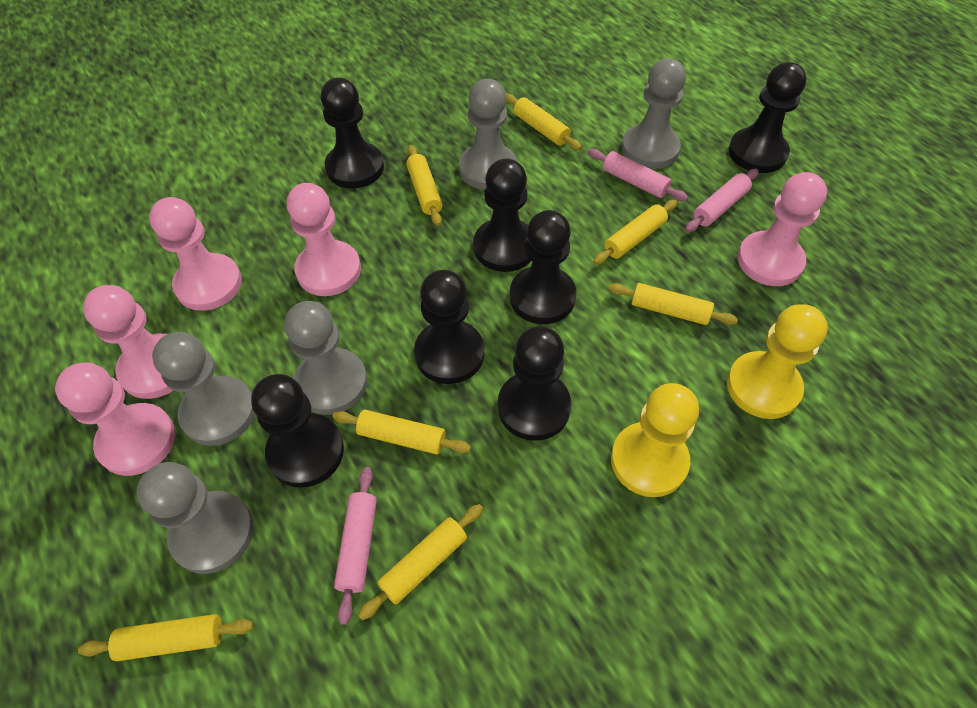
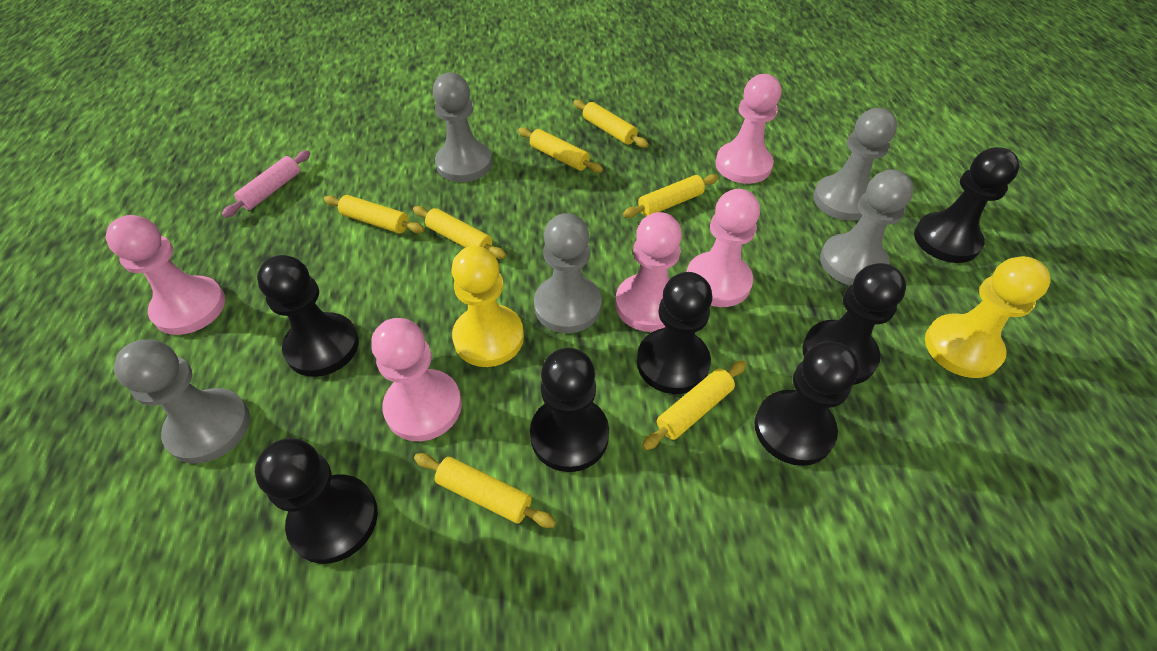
pink rolling pin: [334,467,377,625] [588,149,688,201] [685,169,759,232] = 3 -> [222,150,310,218] = 1

